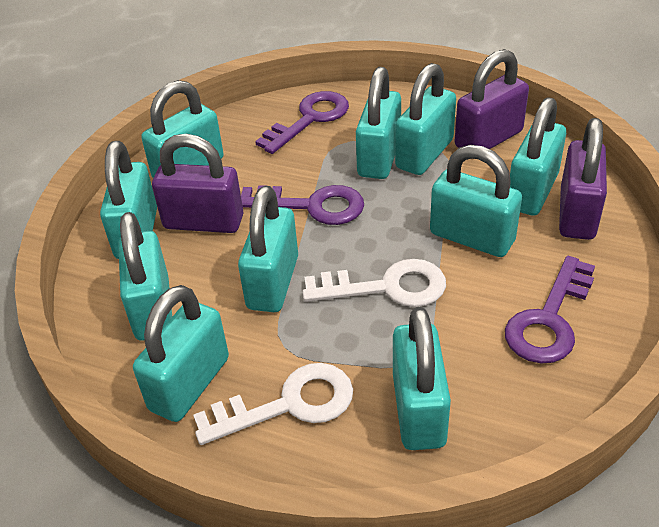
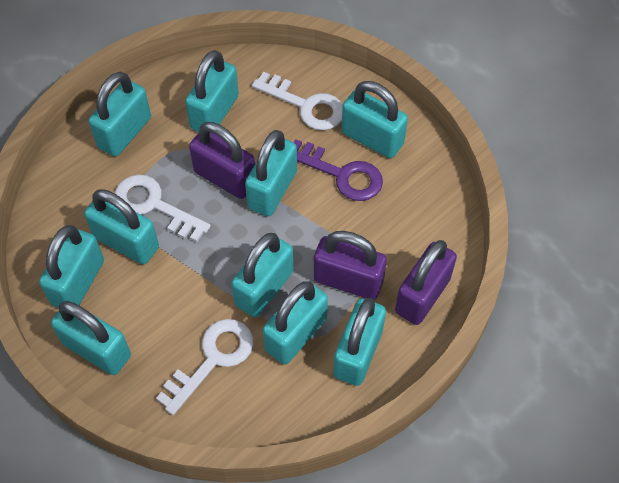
purple key: [241,185,364,225] [255,91,349,154] [505,256,595,364] = 3 -> [293,139,383,201] = 1
white key: [193,363,353,445] [302,259,446,307] = 2 -> [115,175,211,242] [156,319,253,415] [252,72,343,130] = 3

